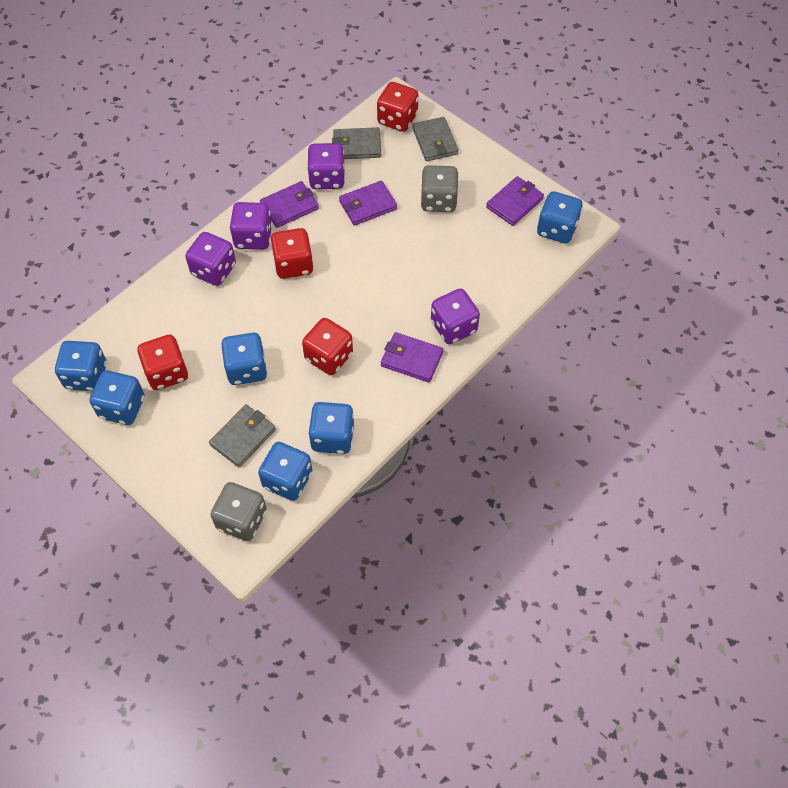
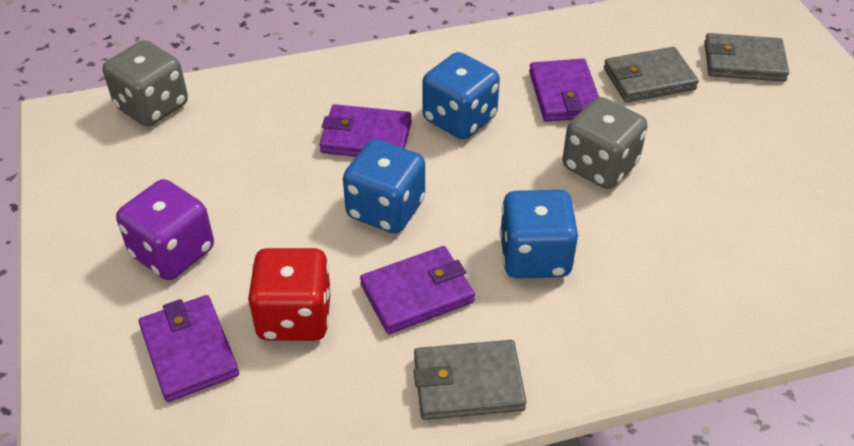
blue dice: [55,341,107,391] [90,371,144,425] [221,333,267,385] [258,442,312,501] [308,402,354,454] [537,191,583,244] = 6 -> [343,139,425,234] [422,52,500,139] [500,190,578,278] = 3
purple dice: [185,232,236,286] [230,202,272,250] [307,143,345,189] [431,289,480,344] = 4 -> [116,179,214,280] = 1
red dice: [137,335,188,390] [270,228,314,279] [302,318,353,375] [377,82,418,132] = 4 -> [248,248,332,341] = 1

